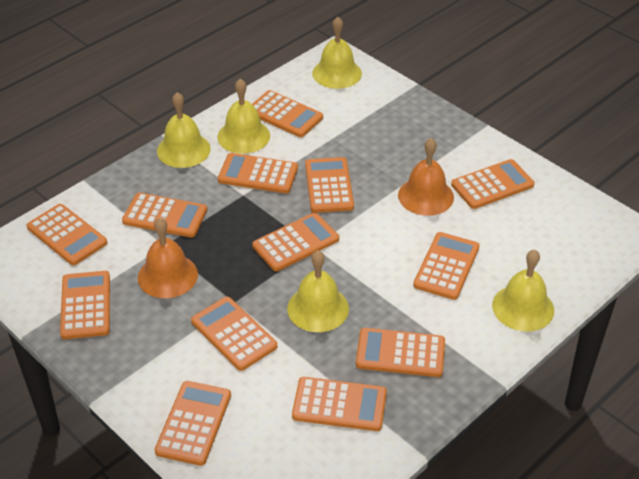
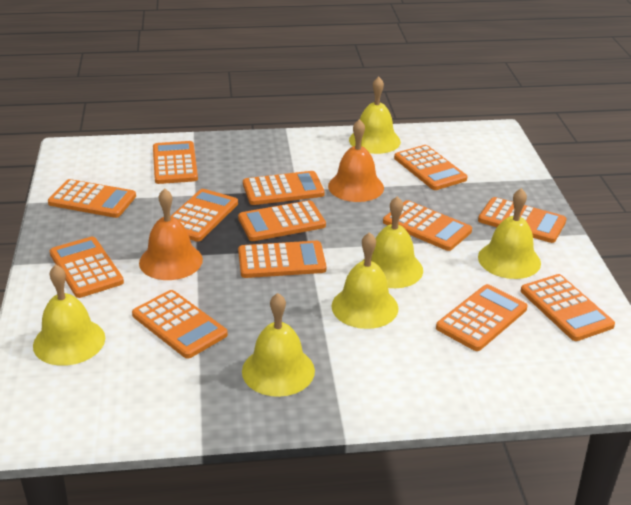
yellow bell: [157,92,211,168] [218,79,270,154] [287,250,349,332] [312,17,362,89] [492,249,554,332] = 5 -> [33,265,105,366] [242,293,315,397] [331,232,398,329] [349,77,401,154] [362,196,423,288] [478,188,541,279] = 6

